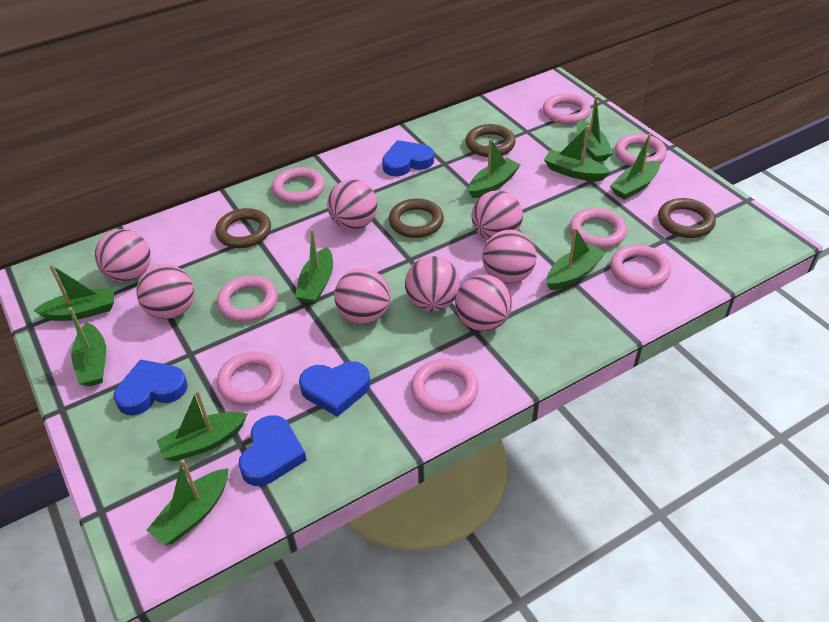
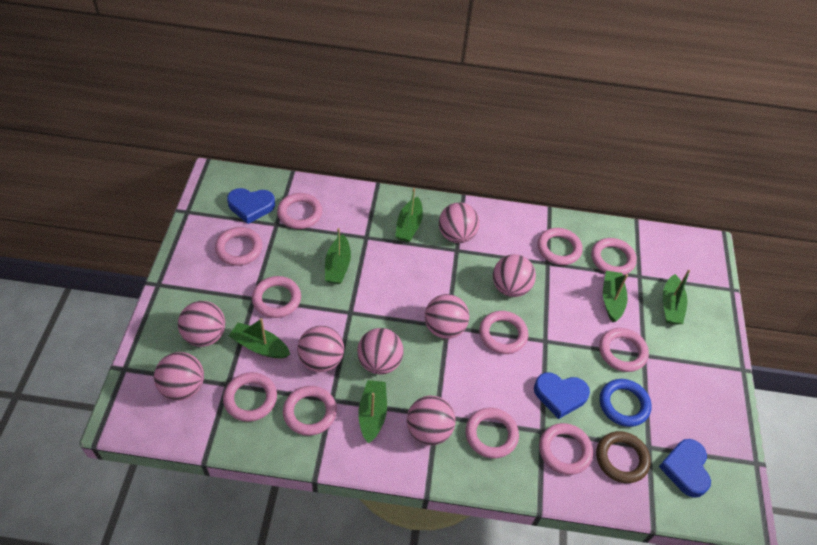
blue heart: [114,359,188,415] [238,415,307,486] [299,361,371,417] [382,140,434,176] = 4 -> [227,188,275,224] [534,372,590,419] [659,439,711,498] = 3
blue ring: none = 0 -> [600,379,652,427] = 1
brown ring: [215,208,271,248] [389,198,444,238] [466,124,516,157] [658,198,716,238] = 4 -> [596,431,651,483] = 1
green boat: [33,264,114,321] [69,308,106,386] [147,460,229,545] [157,390,247,461] [295,229,333,304] [468,139,520,198] [544,125,611,181] [547,227,606,290] [577,96,613,162] [610,134,660,200] = 10 -> [229,318,290,358] [325,228,351,284] [358,380,387,444] [395,188,423,242] [603,271,628,322] [663,270,690,325] = 6
pink ring: [217,276,278,322] [217,351,283,406] [272,167,325,204] [411,359,479,415] [543,93,591,124] [570,208,627,249] [610,245,671,289] [615,134,667,166] = 8 -> [215,227,262,266] [223,372,277,422] [252,276,301,318] [277,193,322,229] [283,386,337,436] [465,408,519,459] [479,311,528,354] [538,228,583,265] [539,423,593,475] [591,238,637,275] [599,328,649,372] = 11

